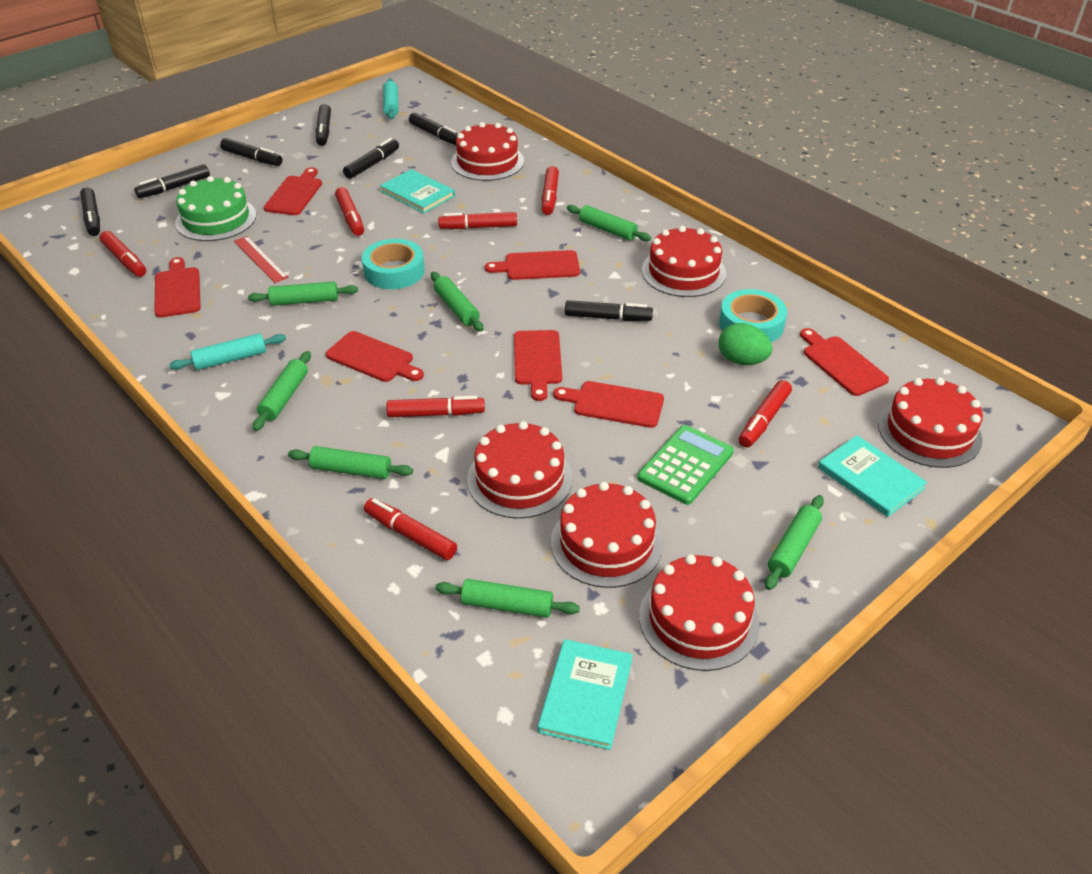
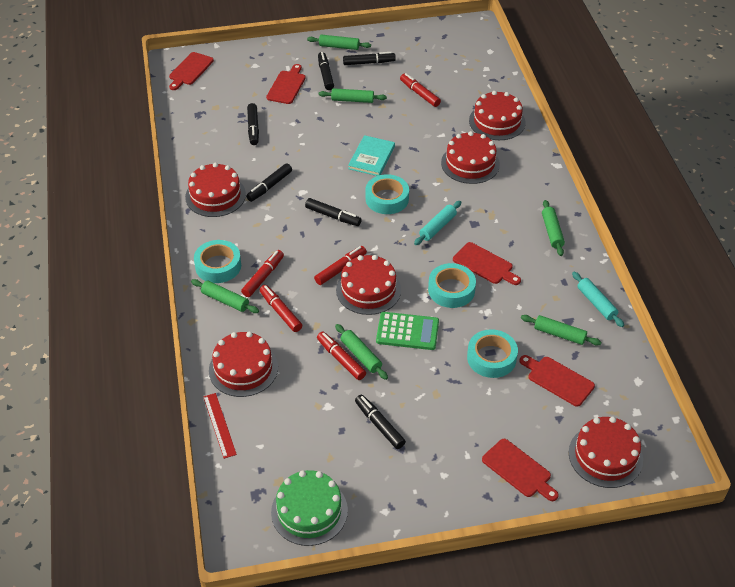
black marker: [80,188,100,236] [134,164,210,198] [220,138,282,166] [316,104,331,146] [343,138,399,179] [409,112,458,145] [565,300,653,321] = 7 -> [246,163,292,202] [247,103,259,145] [305,198,362,226] [318,52,334,90] [343,52,396,65] [355,395,406,449] = 6
green egg: [719,323,772,365] = 1 -> none = 0
green rolling pin: [248,281,358,306] [253,351,311,431] [288,446,413,479] [431,272,484,332] [435,579,580,618] [567,205,651,241] [765,495,824,590] = 7 -> [191,279,259,313] [307,35,371,50] [319,88,387,103] [335,324,388,380] [521,315,601,346] [542,200,565,256] = 6
red cutting board: [154,257,201,318] [264,167,322,215] [326,331,424,382] [485,250,580,280] [514,330,562,401] [553,381,664,428] [800,328,889,396] = 7 -> [169,52,214,90] [266,64,306,104] [453,242,521,285] [482,439,559,501] [519,355,595,407] = 5
red marker: [99,231,146,277] [335,187,364,236] [364,498,457,560] [386,396,485,418] [438,212,517,229] [542,166,559,215] [739,380,792,448] = 7 -> [241,250,284,297] [260,285,302,332] [314,246,367,285] [317,332,366,380] [400,73,441,107] = 5
turquoise book: [380,169,455,213] [538,639,633,750] [818,435,927,517] = 3 -> [348,135,395,176] = 1
turquoise tape: [362,239,425,289] [719,289,787,342] = 2 -> [194,240,241,283] [366,174,409,214] [428,263,476,308] [467,329,518,378] = 4

